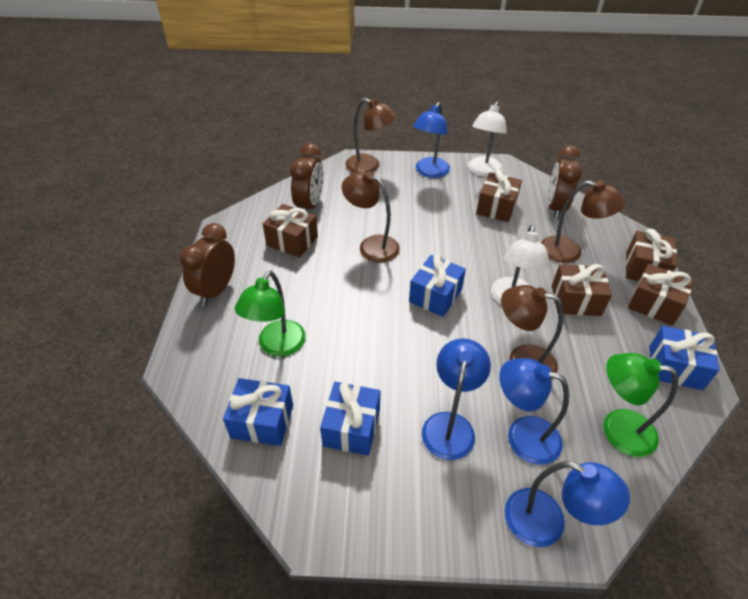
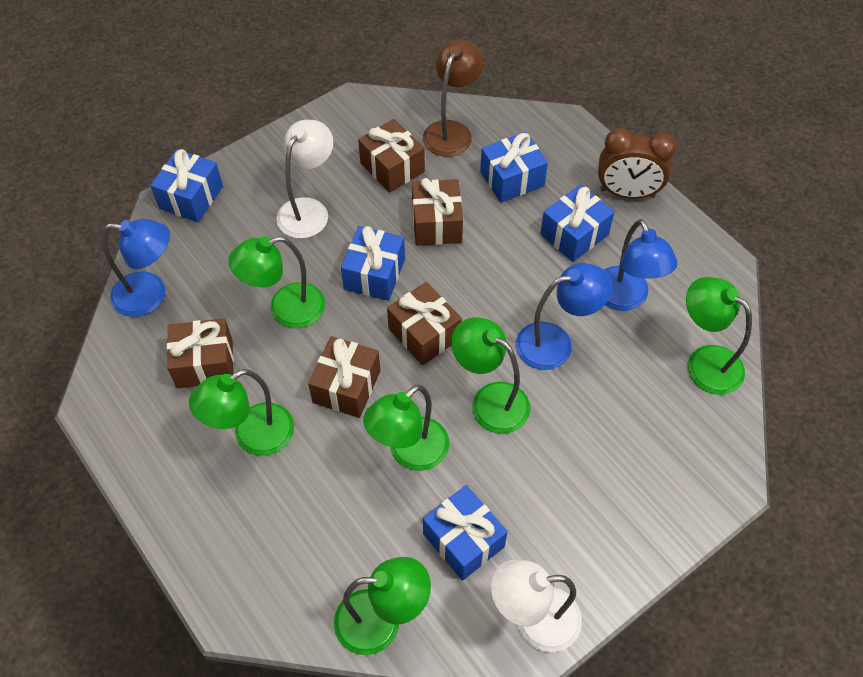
blue gift: [223,378,293,446] [320,382,381,456] [409,254,466,317] [649,326,720,390] = 4 -> [150,149,223,222] [341,226,405,301] [423,485,508,581] [480,132,548,203] [540,185,615,262] = 5
blue lamp: [413,102,450,178] [422,338,491,460] [499,358,569,465] [505,461,630,547] = 4 -> [102,219,170,317] [516,263,612,370] [604,219,678,311] = 3
brown clock: [180,223,235,305] [290,143,323,211] [548,145,581,219] = 3 -> [598,128,676,199] = 1
brown lamp: [342,171,400,263] [345,98,397,173] [501,285,563,380] [541,181,625,263] = 4 -> [423,40,484,157] = 1
green lamp: [235,271,306,357] [603,353,678,457] = 2 -> [189,369,294,456] [228,236,325,328] [334,557,431,655] [363,384,449,471] [451,317,530,434] [686,277,752,395] = 6

